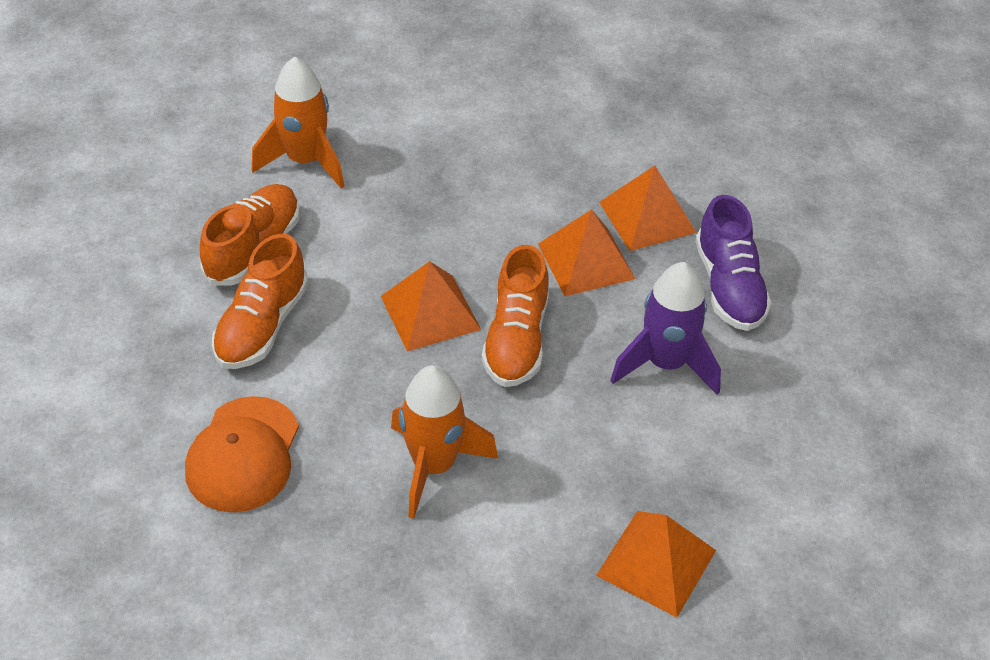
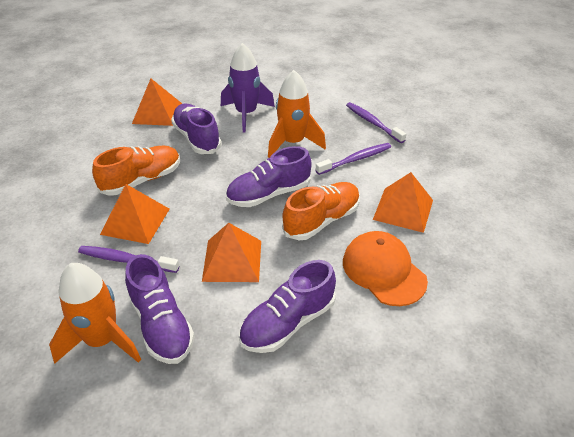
orange shoe: [200,184,300,285] [212,234,309,369] [482,245,549,387] = 3 -> [92,146,180,196] [282,182,360,240] = 2
purple shoe: [695,195,772,331] = 1 -> [125,254,195,364] [171,103,221,154] [226,146,312,207] [239,260,336,353] = 4
purple toothbrush: none = 0 -> [78,246,179,273] [316,143,391,175] [346,102,406,143] = 3

